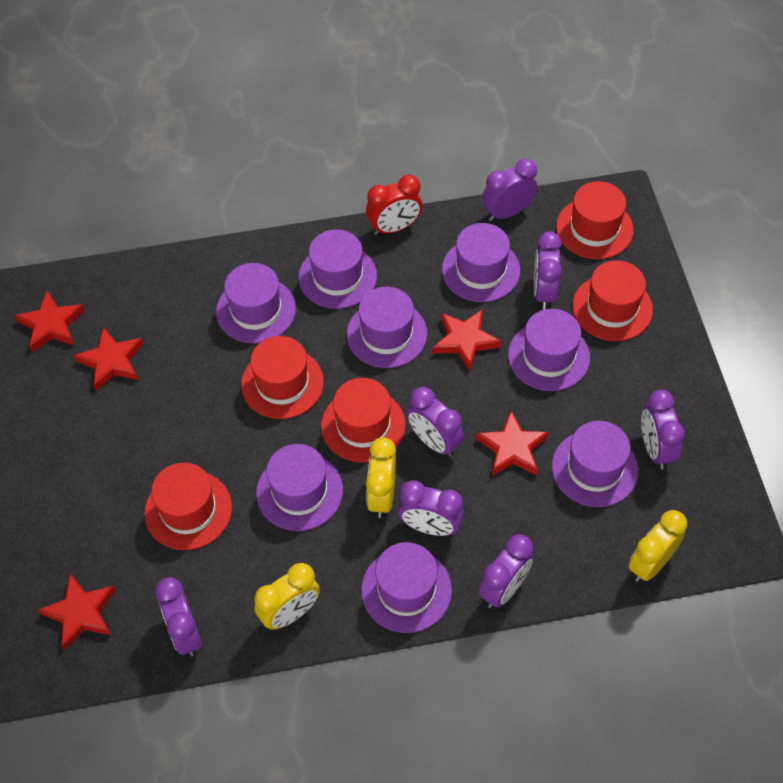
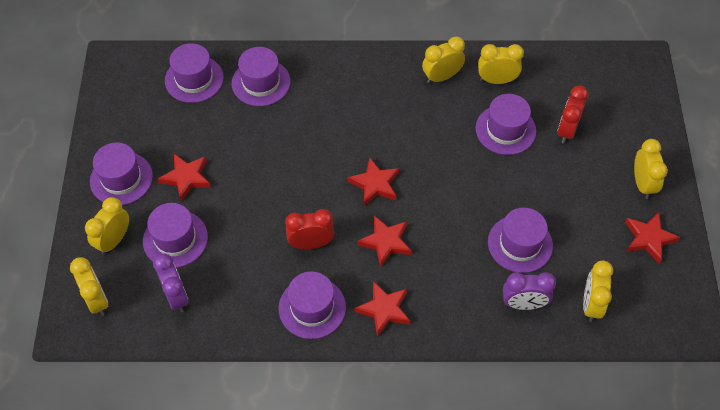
purple clock: [155,577,202,656] [398,480,464,536] [407,387,464,457] [479,534,534,608] [482,158,538,221] [534,231,562,309] [641,390,685,469] = 7 -> [153,253,188,313] [503,272,556,310] = 2
purple hat: [216,263,296,343] [256,444,343,531] [299,229,377,309] [347,287,427,368] [361,542,452,633] [442,223,520,302] [508,309,590,391] [552,421,638,507] = 8 -> [90,143,153,205] [143,203,208,268] [165,43,224,103] [232,47,291,106] [279,271,346,339] [476,94,536,155] [488,208,553,273] = 7
red clock: [366,175,422,235] = 1 -> [285,209,334,249] [557,85,588,143] = 2
red hat: [144,463,232,550] [241,336,324,419] [321,378,406,463] [556,181,634,259] [572,260,653,341] = 5 -> none = 0
yellow clock: [254,563,320,630] [366,437,396,518] [629,510,687,582] = 3 -> [70,257,108,316] [85,197,129,255] [422,36,465,83] [478,44,524,84] [583,261,613,322] [634,139,668,199] = 6

